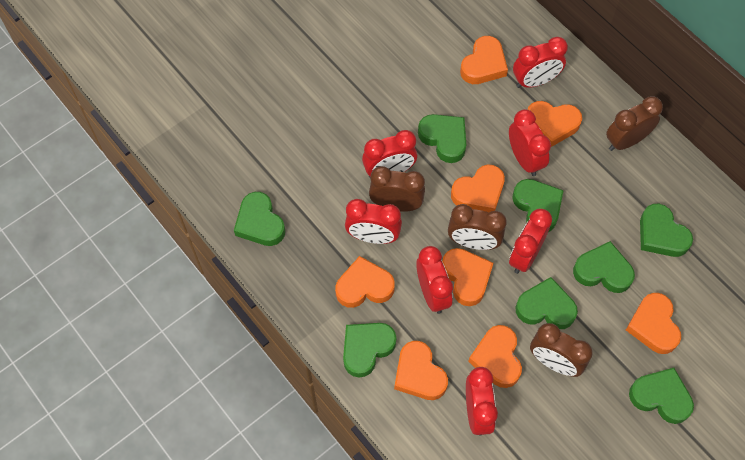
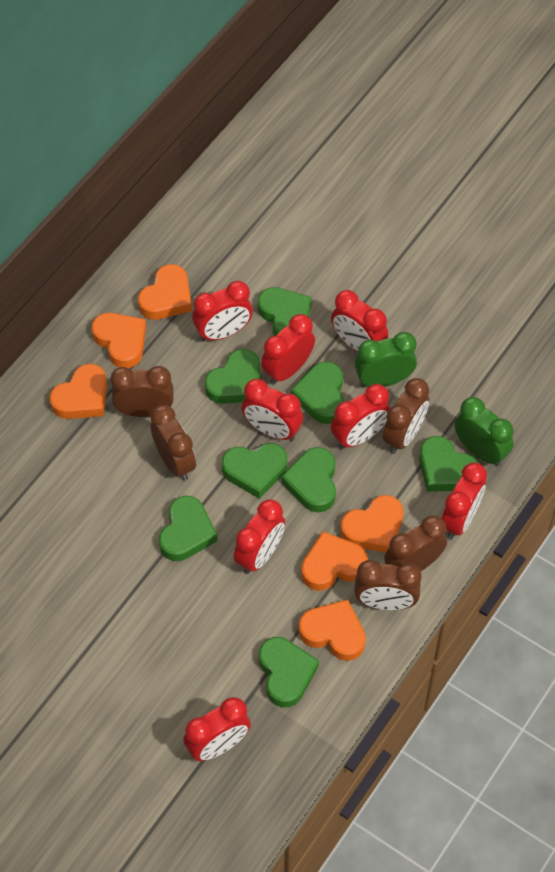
brown clock: [369,166,425,212] [448,204,507,250] [530,323,593,377] [606,96,663,151] = 4 -> [110,366,173,417] [150,405,196,481] [354,560,422,610] [383,378,429,453] [384,515,447,571] = 5
green clock: none = 0 -> [355,332,417,387] [455,397,514,466] = 2
orange heart: [335,256,395,308] [394,341,448,400] [442,248,493,306] [451,164,505,212] [460,36,508,84] [468,325,522,388] [527,101,582,147] [626,293,681,354] = 8 -> [49,364,107,419] [92,313,146,368] [138,264,192,320] [299,599,366,661] [301,531,368,591] [341,495,403,553] = 6
red clock: [345,199,402,244] [362,130,417,178] [416,246,453,314] [466,367,498,436] [509,109,551,176] [509,209,552,274] [513,37,568,88] = 7 -> [183,697,251,761] [192,281,253,341] [234,499,285,574] [242,379,303,441] [261,314,315,385] [331,290,388,352] [331,384,390,449] [442,463,487,539] = 8

